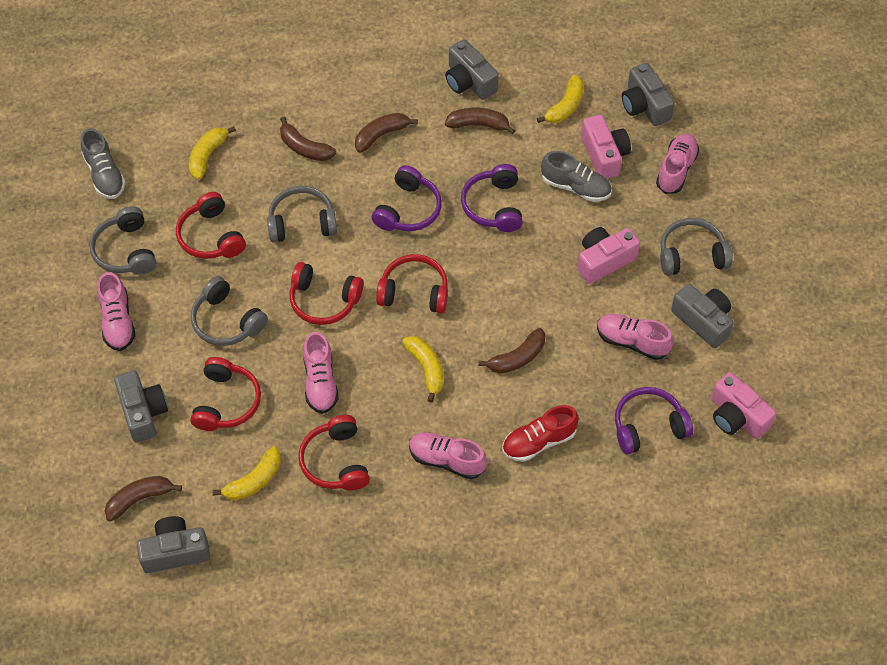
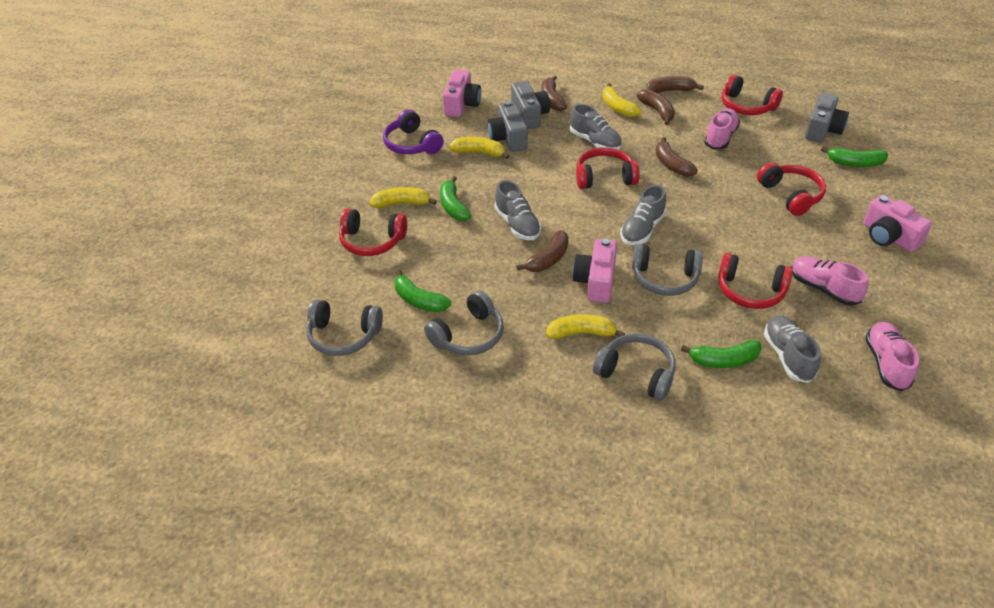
green banana: none = 0 -> [395,270,451,312] [440,176,471,221] [681,340,762,368] [821,146,888,167] = 4
grey camera: [114,370,168,443] [137,516,210,573] [445,39,499,100] [622,63,675,126] [671,284,734,348] = 5 -> [488,101,528,152] [511,81,550,129] [805,93,849,143] = 3
grey shoe: [81,128,126,199] [541,151,611,202] = 2 -> [494,180,541,240] [570,104,622,150] [620,185,666,245] [764,316,821,383] = 4
pink shoe: [97,272,136,351] [303,332,339,414] [409,432,487,479] [597,314,673,360] [656,133,699,194] = 5 -> [704,108,740,150] [792,256,868,306] [865,322,919,391] = 3
purple headphones: [372,165,442,231] [461,164,523,232] [615,387,693,455] = 3 -> [383,109,444,154] = 1
red shoe: [502,405,579,462] = 1 -> none = 0

